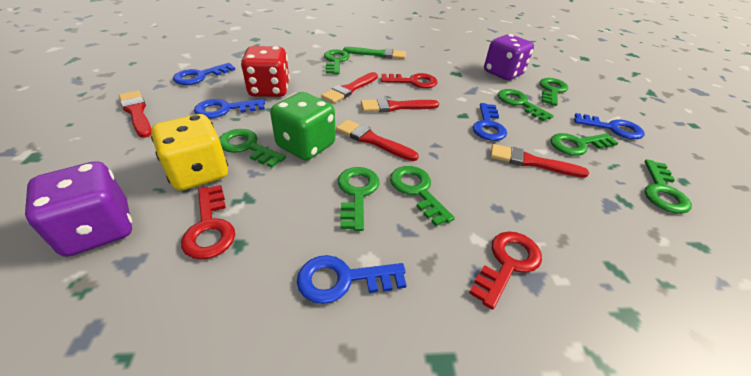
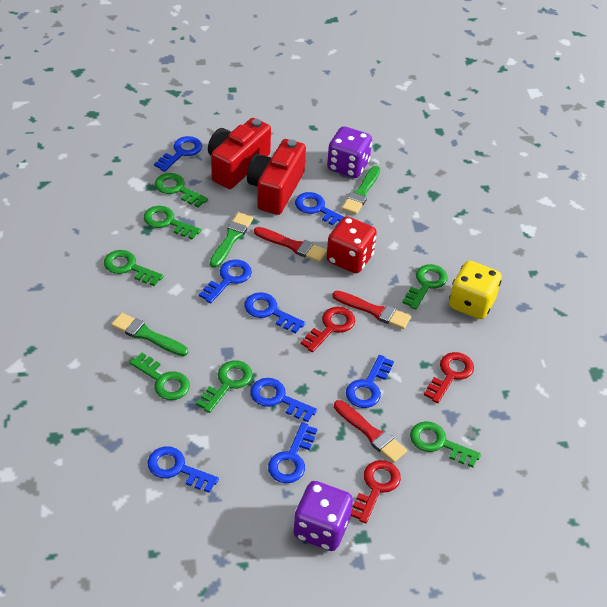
blue key: [173,63,235,85] [194,99,265,119] [297,255,407,304] [473,103,507,141] [574,113,645,139] = 5 -> [147,446,219,493] [154,136,202,172] [199,259,252,303] [244,292,305,333] [250,378,317,422] [268,423,317,483] [295,192,344,226] [346,355,394,408] = 8
green brush: [343,47,406,59] = 1 -> [111,313,188,356] [210,212,253,268] [342,166,380,214] = 3
green dice: [270,92,336,160] = 1 -> none = 0
green key: [219,129,286,168] [324,49,350,74] [338,167,379,231] [390,166,455,226] [498,89,554,121] [540,78,568,106] [551,133,618,156] [644,159,692,214] = 8 -> [104,250,164,286] [130,353,190,400] [144,206,201,240] [155,173,208,208] [196,360,253,413] [403,264,448,310] [410,421,481,467] = 7
red brush: [119,91,151,138] [321,72,378,103] [336,120,419,161] [361,98,439,112] [490,144,589,178] = 5 -> [254,227,327,262] [332,291,411,329] [334,400,407,463] = 3
red camera: none = 0 -> [208,118,271,189] [247,139,306,215] = 2

